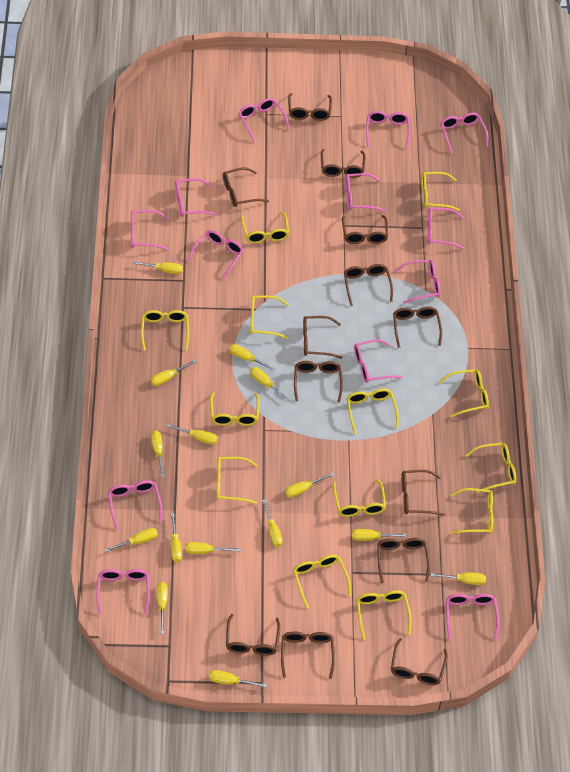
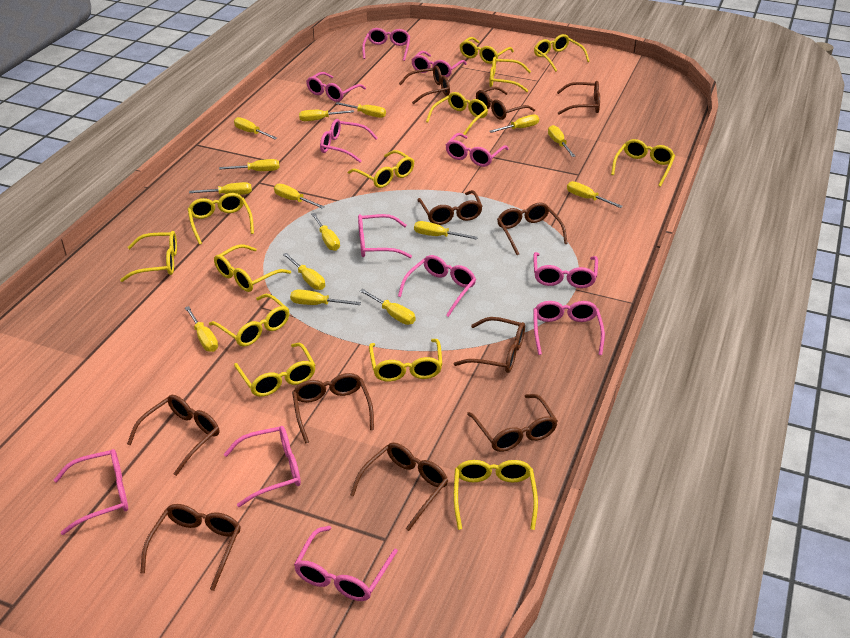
brown glasses: [223,167,269,207] [226,614,280,656] [281,631,335,679] [288,93,332,121] [294,361,343,403] [303,316,342,359] [321,149,365,178] [342,215,388,244] [344,264,393,306] [377,538,430,583] [391,638,448,685] [393,306,442,348] [401,470,445,516] = 13 -> [127,395,219,476] [140,504,241,591] [292,373,374,444] [350,442,448,531] [399,65,450,104] [418,190,483,225] [454,317,525,373] [467,394,558,452] [476,87,535,120] [497,202,568,255] [557,81,600,115] = 11
pink glasses: [96,569,150,615] [108,480,162,530] [131,210,168,250] [175,178,217,217] [188,230,244,279] [238,98,290,142] [345,173,385,212] [354,339,403,383] [366,111,410,149] [395,260,441,304] [428,208,464,249] [441,113,489,153] [446,594,499,640] = 13 -> [54,449,128,535] [224,426,301,507] [294,526,398,601] [306,72,366,102] [320,119,378,163] [358,214,412,258] [362,28,410,61] [398,255,476,317] [411,51,467,77] [446,133,509,167] [533,252,598,288] [533,301,605,355] = 12

